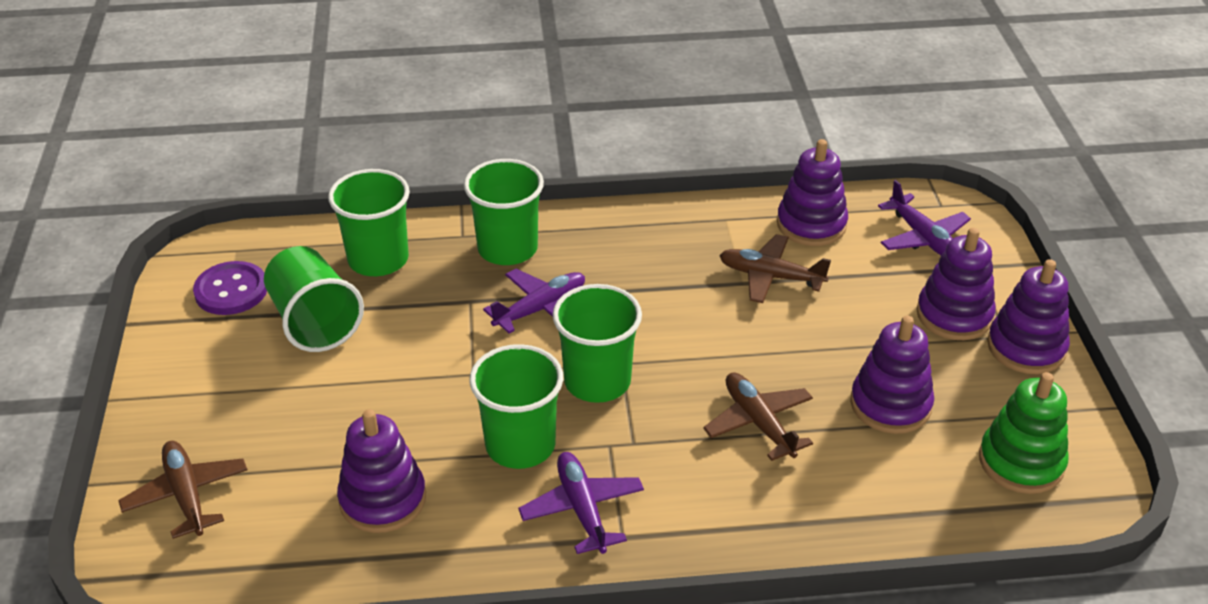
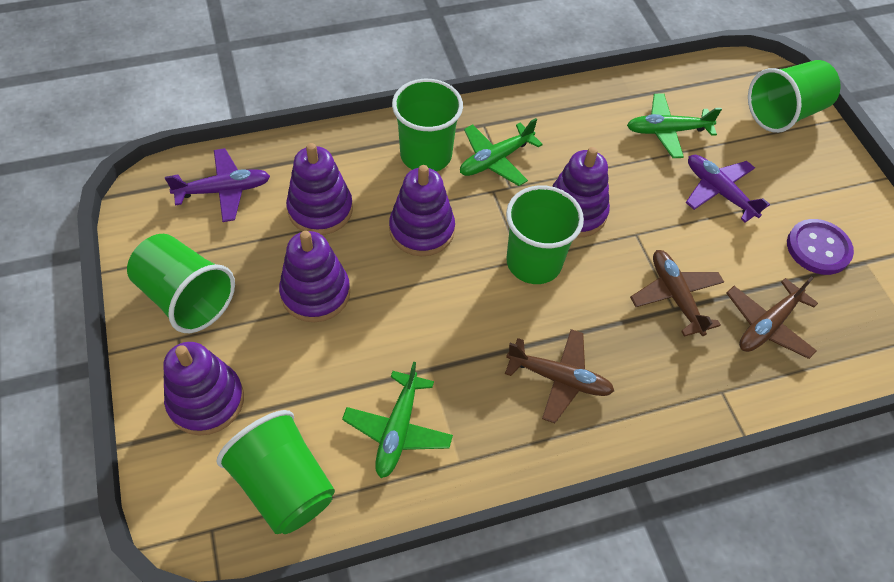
green plane: none = 0 -> [342,362,453,478] [460,118,543,186] [627,93,722,158] = 3
green stacking toy: [979,372,1069,494] = 1 -> none = 0
purple plane: [483,269,585,334] [518,452,644,554] [878,180,971,255] = 3 -> [165,148,270,222] [686,155,770,223] = 2

